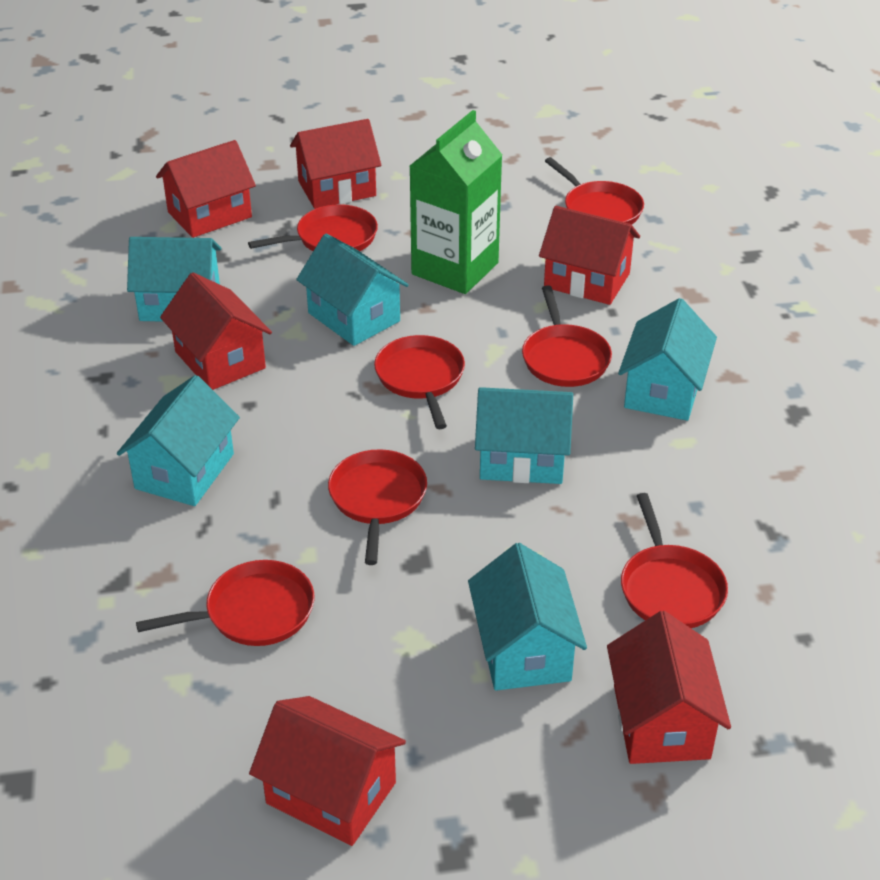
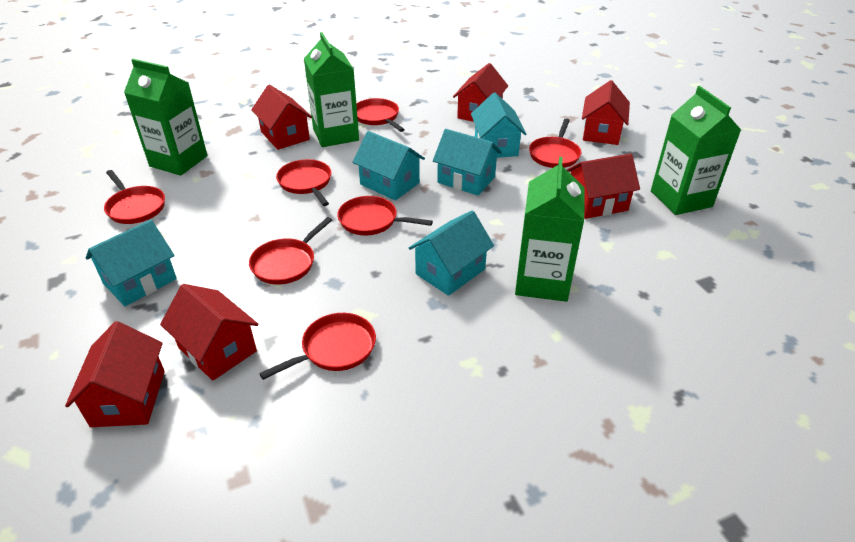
green carton: [410,110,502,294] = 1 -> [124,59,208,176] [304,32,359,147] [515,157,585,302] [651,86,741,215] = 4
turquoise house: [117,375,240,506] [127,237,221,322] [296,234,409,346] [468,543,587,691] [475,387,573,484] [618,298,717,421] = 6 -> [86,220,177,306] [353,131,425,201] [408,210,494,296] [433,129,502,196] [471,93,526,158] = 5

